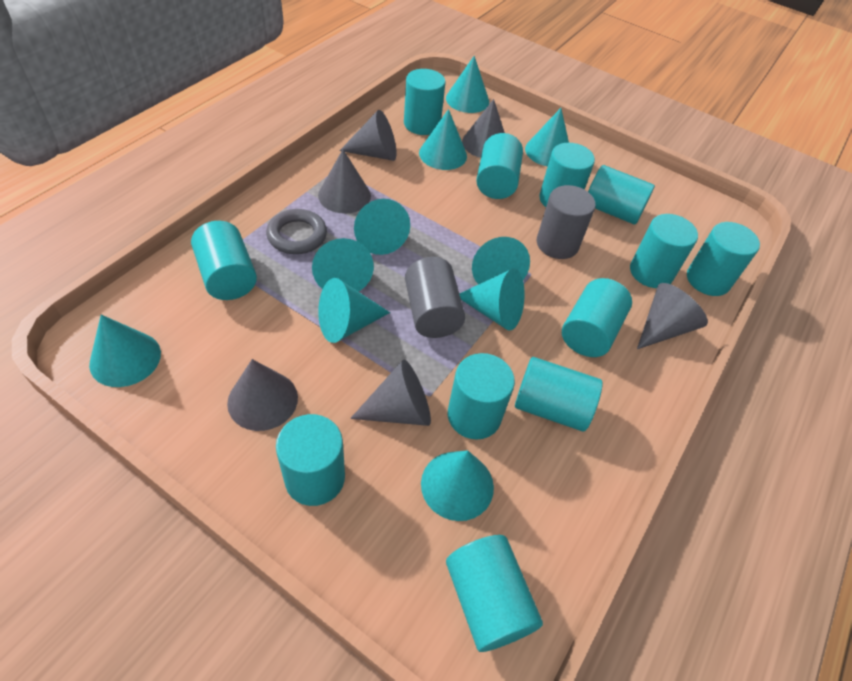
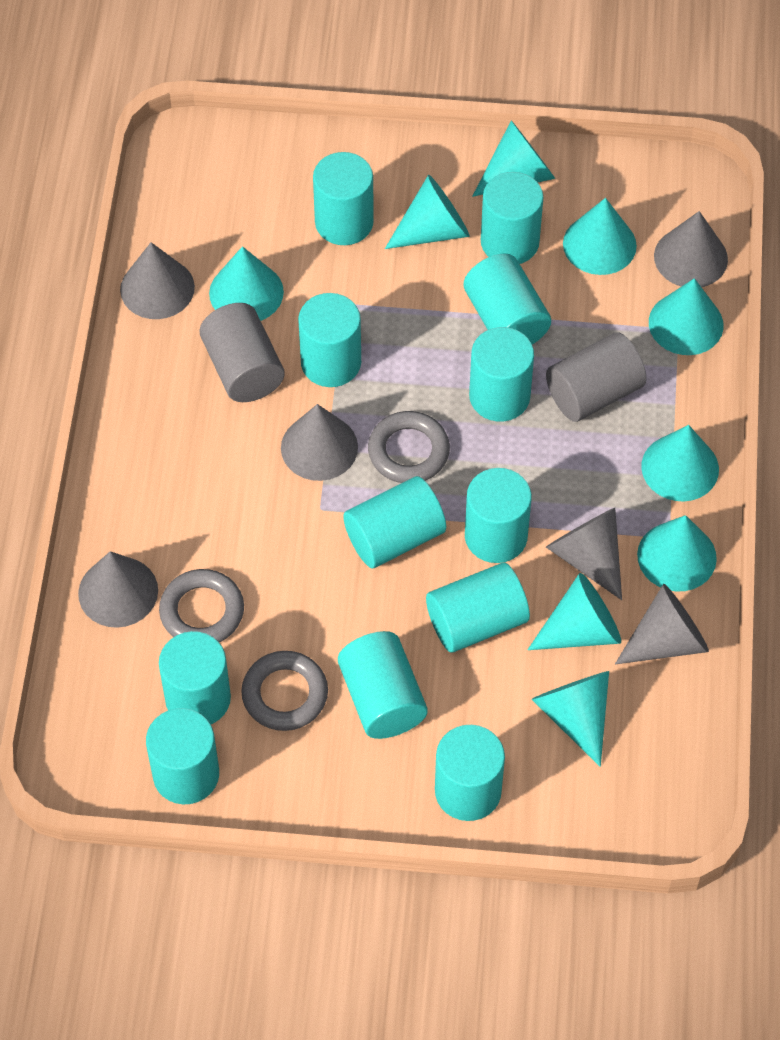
grey ring: [266,209,327,254] = 1 -> [159,569,244,643] [241,651,328,731] [368,411,450,483] = 3
turquoise cone: [89,315,161,387] [312,238,374,292] [318,278,390,343] [354,199,410,255] [419,109,467,170] [421,450,494,521] [446,56,489,113] [459,268,525,331] [472,237,530,284] [525,108,569,166] = 10 -> [209,246,284,321] [385,175,470,249] [472,120,555,197] [527,573,621,650] [532,671,609,767] [563,198,637,275] [637,515,717,591] [641,425,719,501] [649,278,724,355] = 9

